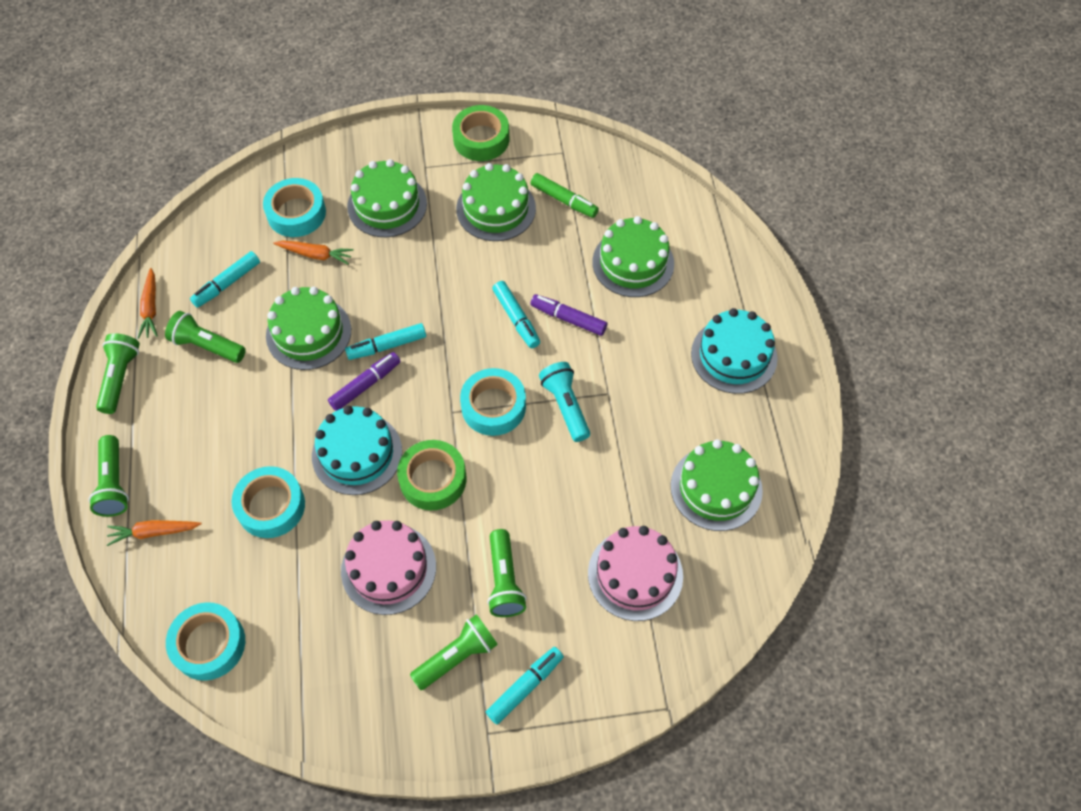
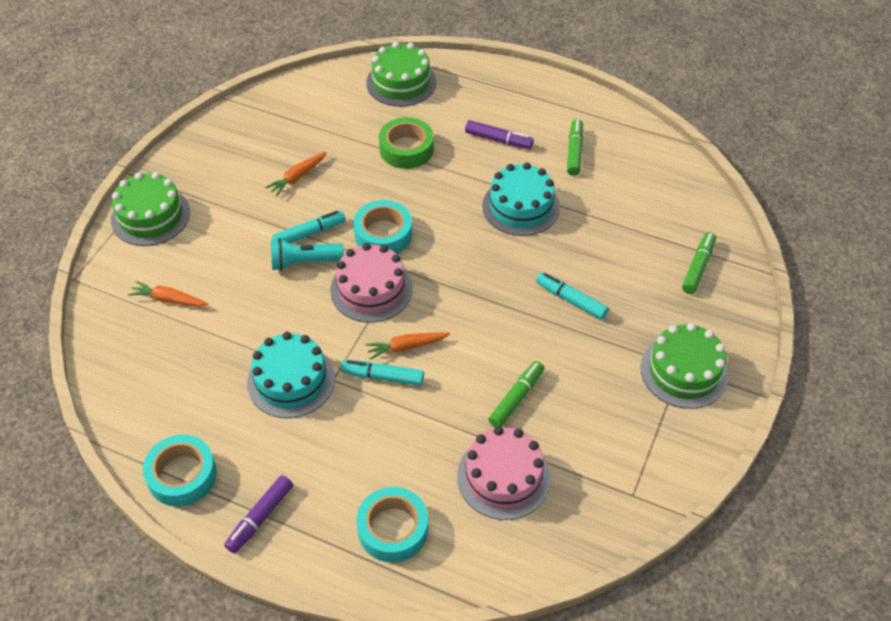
green cake: [266,287,351,370] [347,159,427,237] [456,163,536,241] [592,216,674,297] [671,439,763,531] = 5 -> [111,172,190,246] [366,42,436,107] [641,323,729,409] = 3
green flashlight: [89,435,129,517] [96,333,140,414] [165,311,246,363] [410,614,498,690] [487,529,527,617] = 5 -> none = 0
green marker: [530,173,599,218] = 1 -> [488,361,545,427] [567,119,583,176] [682,232,716,294] = 3
green tape: [397,440,466,510] [452,105,509,161] = 2 -> [379,117,434,169] = 1
turquoise marker: [190,251,260,308] [345,323,426,360] [486,647,564,724] [492,281,540,348] = 4 -> [272,211,345,243] [341,360,424,386] [536,272,609,320] = 3
turquoise tape: [166,602,245,681] [231,466,305,538] [263,178,326,237] [460,368,526,436] = 4 -> [143,434,217,507] [353,200,412,254] [356,487,428,562] = 3

